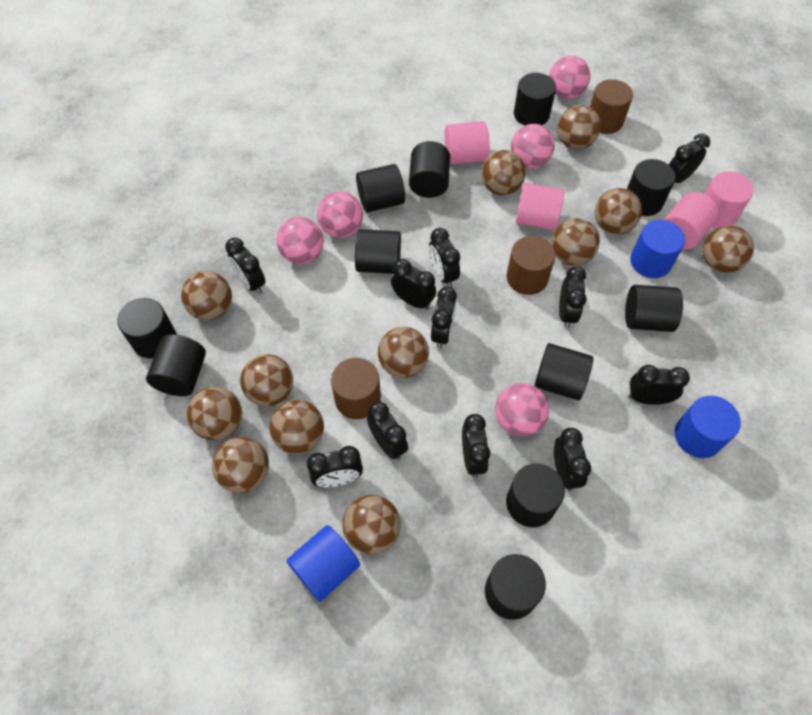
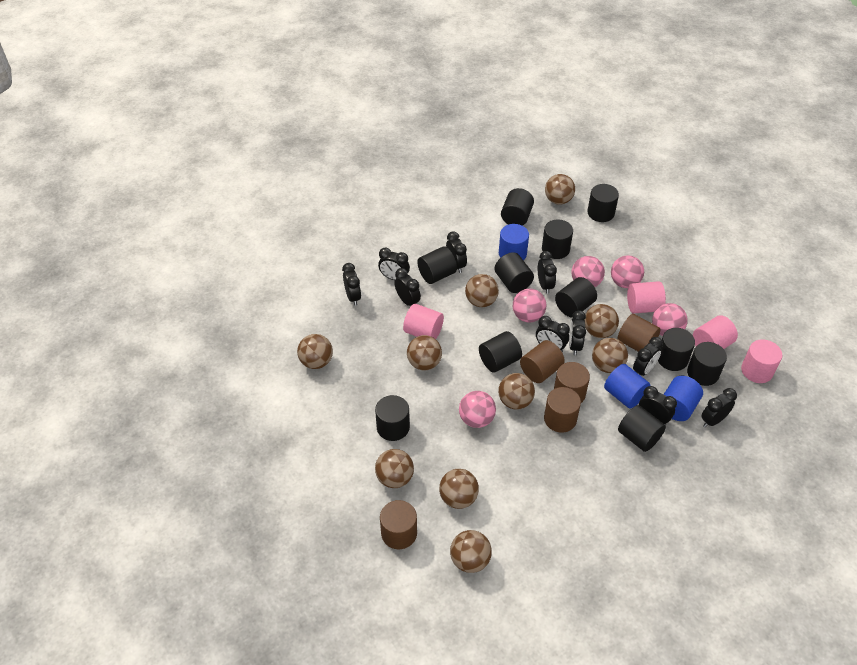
black clock: [225,238,265,294] [307,446,363,487] [367,401,408,460] [391,259,436,310] [429,228,460,287] [431,287,457,349] [462,414,490,477] [554,428,591,491] [559,266,586,328] [628,365,690,405] [669,134,710,183] = 11 -> [342,263,361,306] [378,248,410,280] [394,268,421,306] [446,231,467,273] [536,316,570,352] [538,251,557,294] [569,310,586,355] [633,337,663,376] [639,386,677,425] [701,388,737,428] = 10
brown ball: [181,271,232,320] [187,387,242,441] [212,437,269,493] [240,354,293,407] [269,400,324,454] [343,495,400,554] [378,327,429,378] [481,150,526,195] [552,218,600,266] [557,105,601,149] [595,188,642,235] [702,225,754,273] = 12 -> [297,334,333,369] [375,449,414,488] [407,335,442,370] [439,469,479,509] [450,530,492,573] [465,274,499,307] [498,373,535,410] [545,174,575,205] [584,304,619,338] [592,338,628,373] = 10
brown cylinder: [331,358,381,419] [506,236,556,295] [590,79,633,134] = 3 -> [380,500,417,549] [520,340,565,383] [544,387,581,433] [554,362,590,403] [618,314,661,352] = 5

